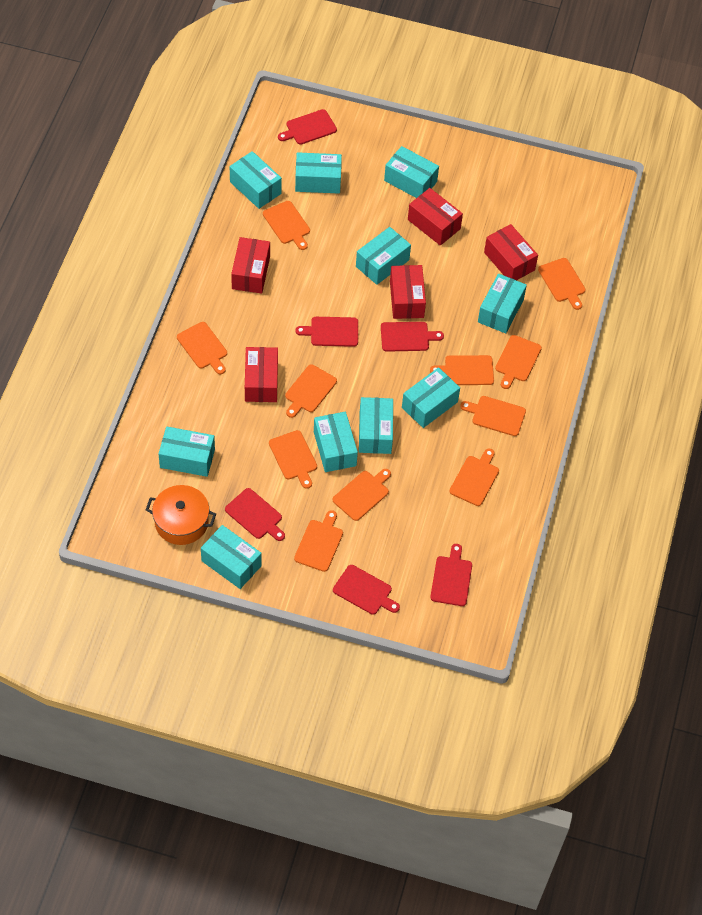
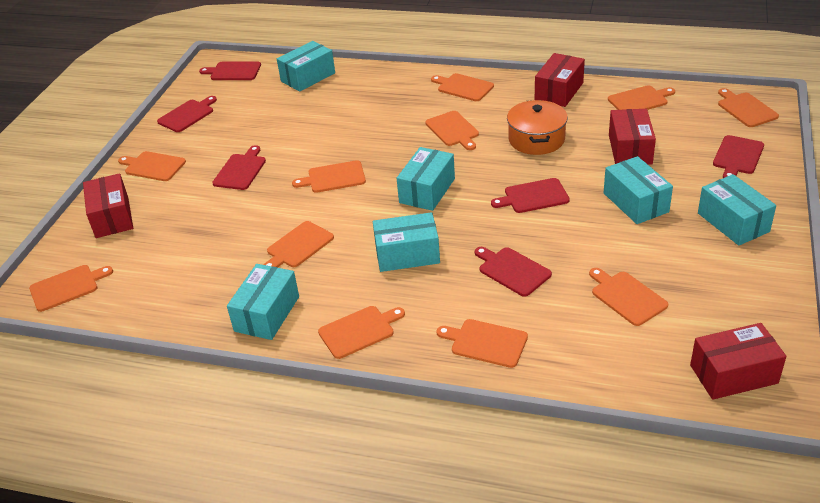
red box: [231,237,270,294] [245,347,278,402] [390,265,426,319] [408,188,463,246] [484,224,538,281] = 5 -> [83,173,133,238] [535,53,585,107] [609,109,656,165] [690,323,787,400] = 4
turquoise box: [158,427,215,477] [201,525,262,589] [230,151,282,209] [295,152,342,194] [314,412,358,472] [356,227,411,285] [359,397,393,454] [384,146,439,198] [402,367,460,428] [478,273,527,334] = 10 -> [227,264,299,340] [277,41,335,92] [373,212,440,272] [397,147,455,211] [603,156,673,224] [698,174,776,246] = 6

